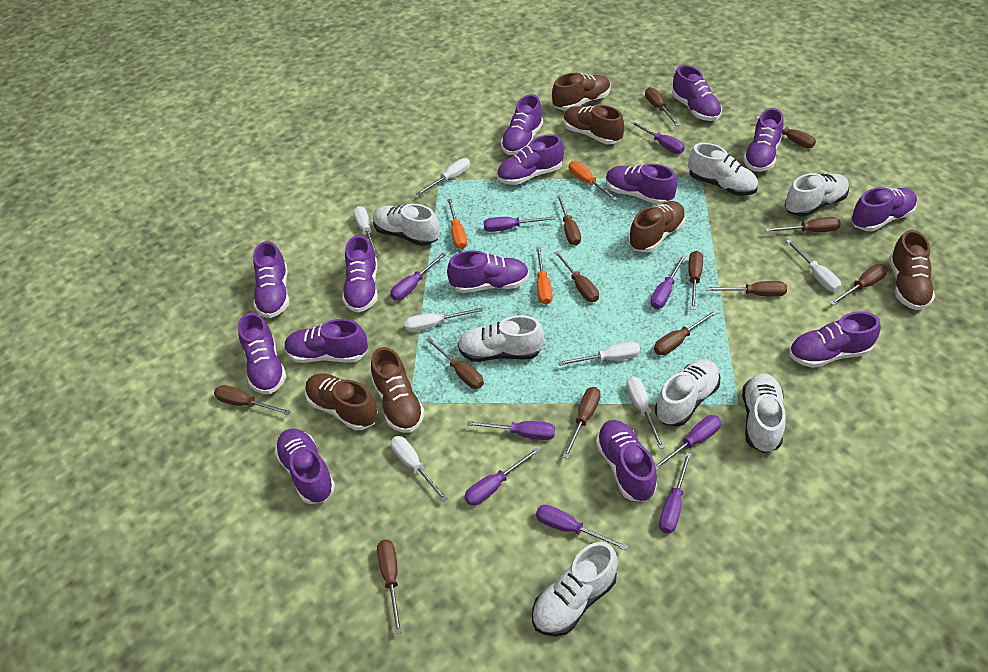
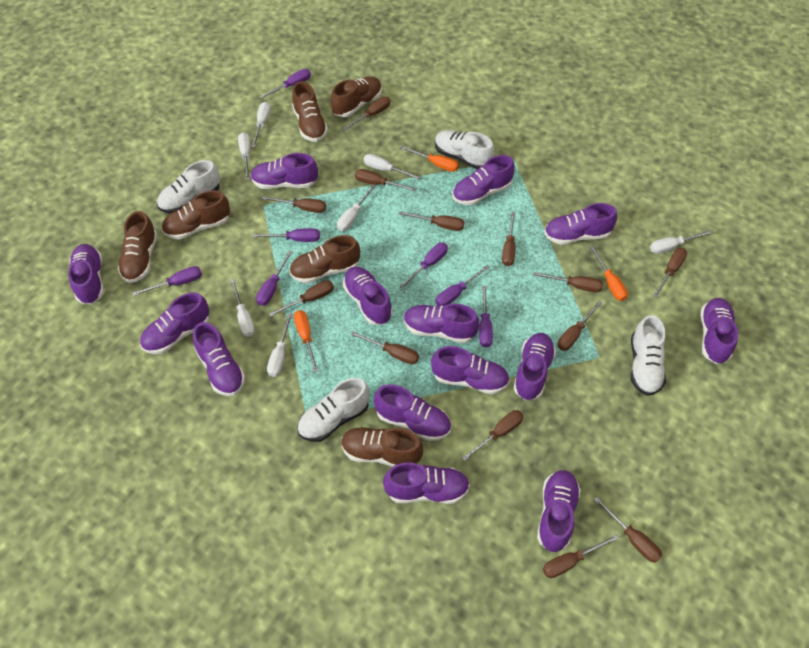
purple screwdriver: [390,253,446,300] [464,447,540,506] [467,421,555,440] [483,216,556,232] [536,505,628,551] [630,121,685,154] [650,255,686,309] [655,415,721,470] [659,452,692,533] = 9 -> [132,266,202,296] [252,228,320,242] [256,251,292,306] [260,69,311,99] [400,243,448,289] [436,265,490,305] [479,286,493,348] = 7
white shoe: [373,204,439,246] [457,315,544,362] [532,542,618,636] [655,360,720,426] [688,143,758,196] [742,373,786,453] [785,173,849,217] = 7 -> [157,160,220,213] [297,378,369,442] [435,130,495,169] [631,315,666,396] = 4

